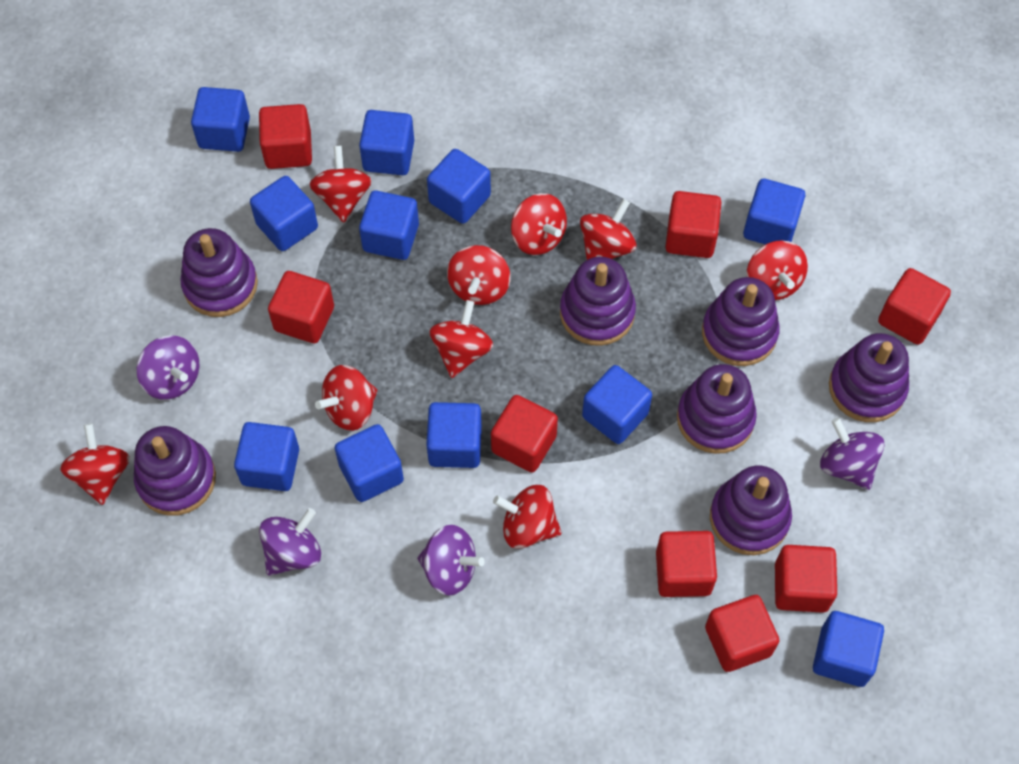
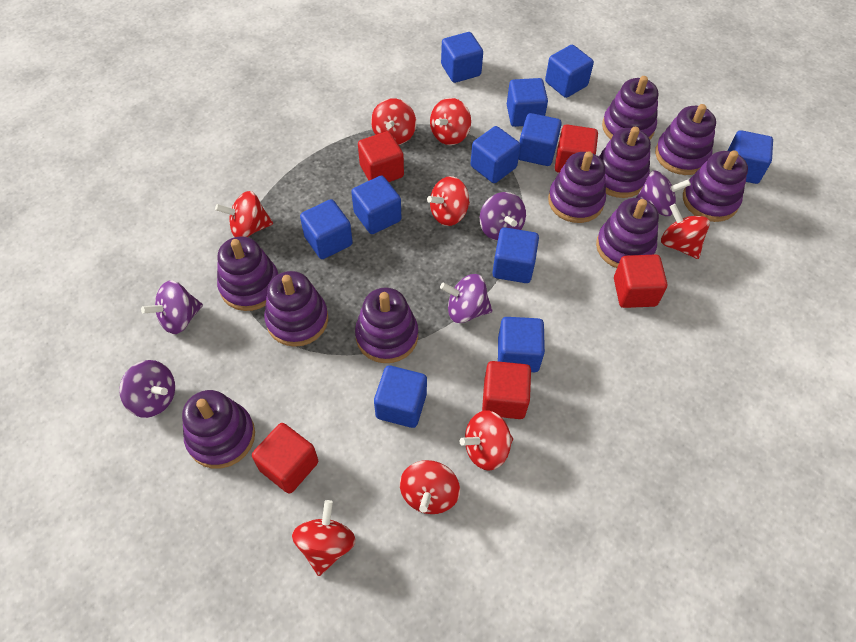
purple spinning top: [137,335,199,400] [259,508,321,576] [417,525,485,596] [820,417,884,490] = 4 -> [119,360,175,418] [141,280,203,334] [440,274,492,323] [480,192,526,241] [636,171,691,216] = 5
purple stacking toy: [134,426,216,516] [180,228,258,317] [560,257,636,346] [677,364,757,454] [702,277,780,366] [710,466,792,555] [829,333,909,422] = 7 -> [182,390,255,469] [217,236,278,311] [264,271,328,347] [355,288,418,363] [548,151,606,223] [596,198,659,268] [598,127,651,198] [602,76,658,139] [655,104,716,175] [683,150,748,222] = 10
red cube: [259,104,312,169] [268,271,334,343] [491,395,558,473] [656,531,717,597] [665,191,721,258] [705,595,779,672] [775,545,837,613] [878,268,951,345] = 8 -> [252,423,318,494] [358,131,404,182] [482,361,531,419] [555,124,598,173] [614,254,667,308] = 5
red spinning top: [60,423,130,505] [309,146,372,223] [315,365,378,431] [429,300,493,378] [447,245,511,305] [493,485,562,549] [511,193,567,255] [580,199,637,260] [747,240,808,300] = 9 -> [215,191,273,237] [292,500,356,576] [371,98,416,145] [400,460,460,514] [427,176,470,226] [430,98,471,145] [459,410,513,471] [661,204,710,259] = 8

